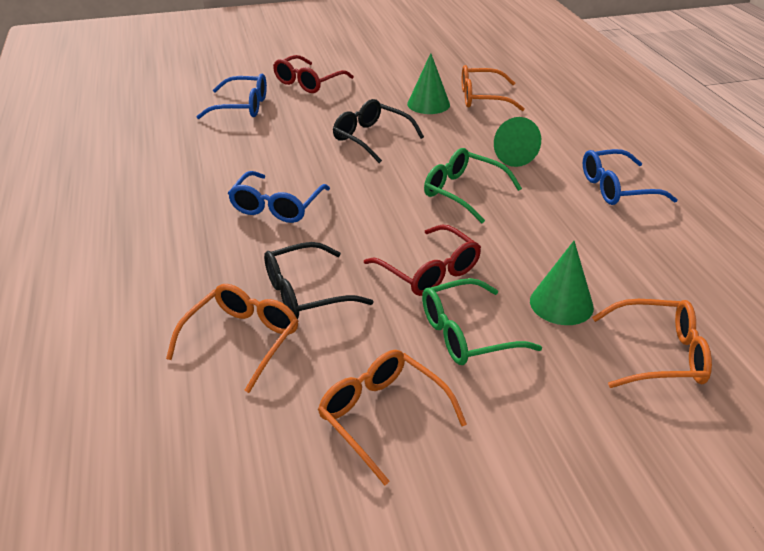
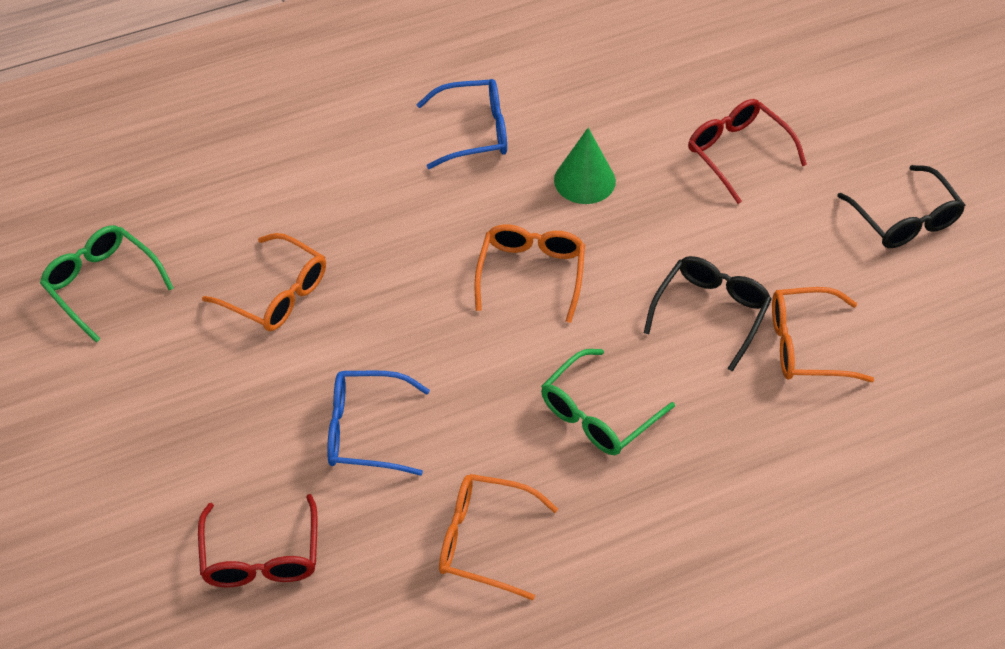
blue glasses: [196,74,267,119] [228,171,330,223] [583,149,678,205] = 3 -> [327,371,430,476] [416,79,507,169] = 2
green cone: [407,53,450,114] [494,117,541,167] [530,241,594,325] = 3 -> [554,128,616,204] = 1

